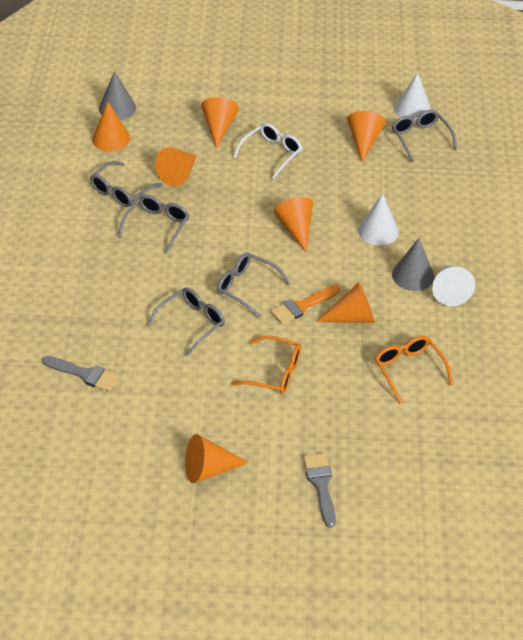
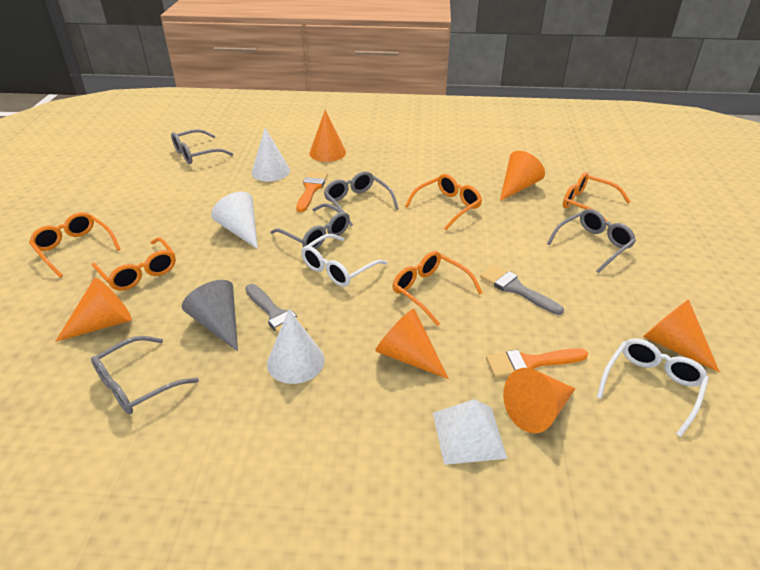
grey cone: [99,71,136,120] [392,238,434,291] = 2 -> [182,280,238,351] = 1
orange brush: [270,285,340,324] = 1 -> [296,171,328,212] [486,348,588,378] = 2
orange cone: [92,102,130,151] [155,147,197,187] [185,434,249,483] [201,97,239,149] [273,197,313,252] [316,282,375,323] [347,111,386,162] = 7 -> [55,278,132,342] [309,110,346,162] [375,309,449,379] [500,151,545,201] [503,368,575,433] [643,299,720,372] = 6
orange glasses: [231,335,301,394] [375,336,453,404] = 2 -> [29,212,121,278] [92,237,176,291] [393,251,483,326] [405,174,482,230] [563,172,631,227] = 5
white glasses: [233,123,302,179] = 1 -> [301,234,387,287] [597,338,709,437] = 2
white pyramid: none = 0 -> [433,399,508,465] = 1

